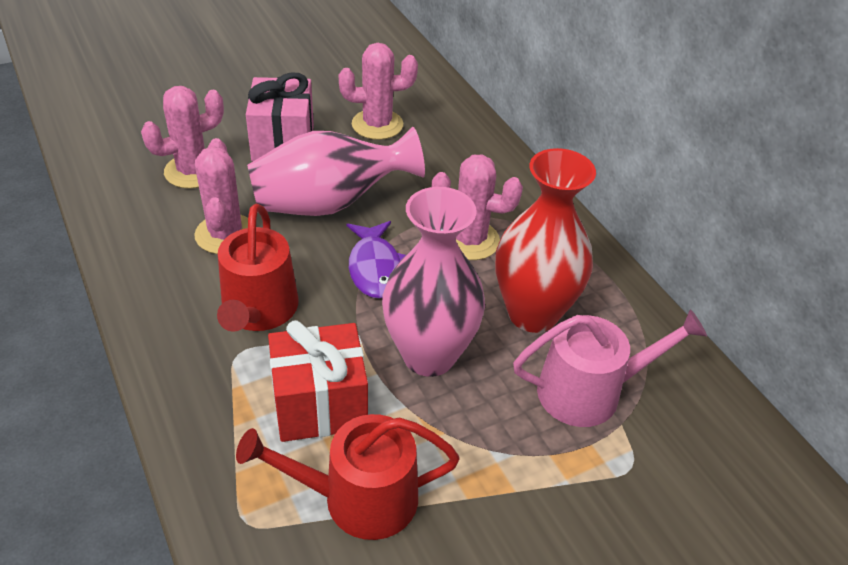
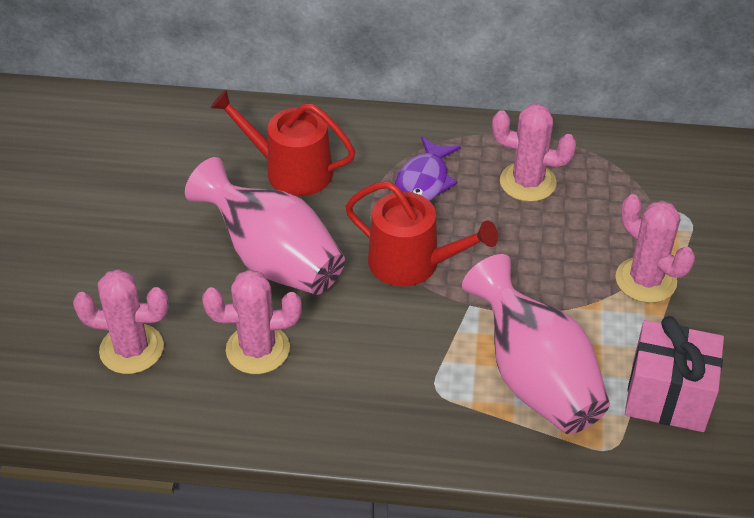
pink watering can: [513,309,707,427] = 1 -> none = 0
red gift: [268,320,368,442] = 1 -> none = 0
red vase: [496,148,596,333] = 1 -> none = 0

